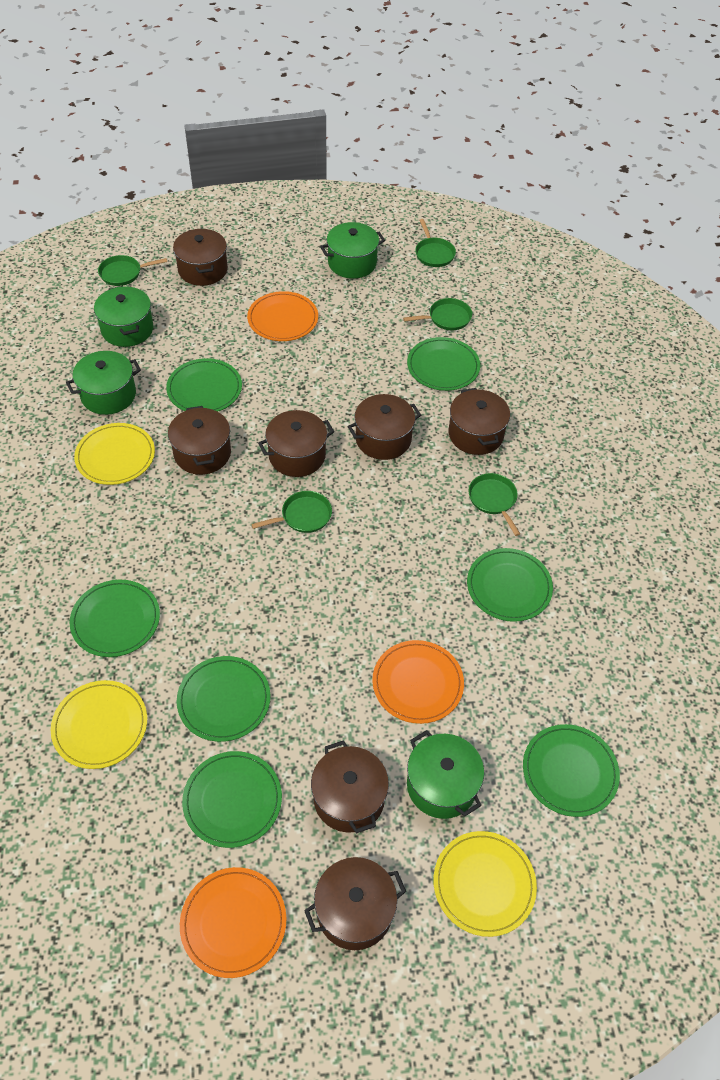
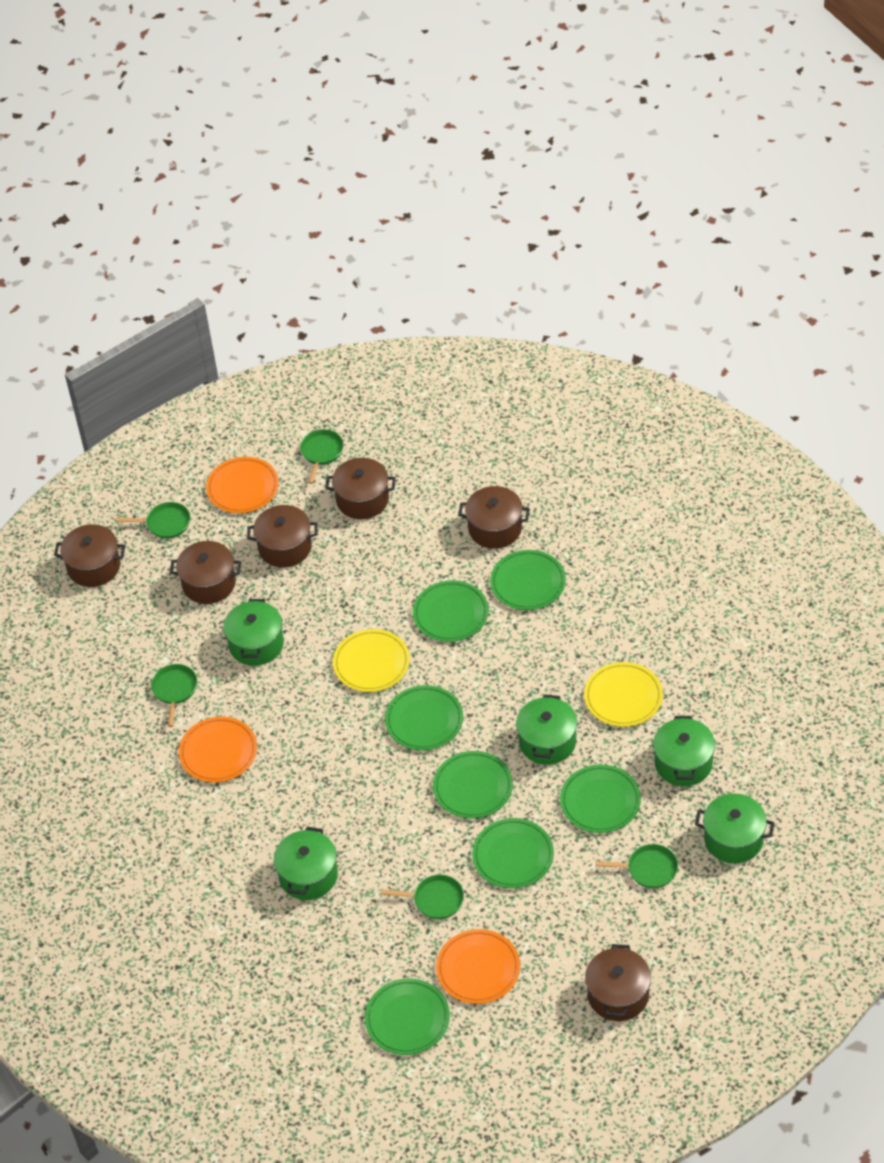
brown pot: [168,406,231,475] [173,228,228,286] [258,410,334,477] [304,857,406,950] [311,740,389,834] [348,394,421,460] [449,388,510,455] = 7 -> [54,524,126,587] [170,541,242,604] [247,505,317,568] [325,458,396,519] [458,486,530,549] [585,944,651,1021] = 6
green pot: [66,351,141,415] [94,286,154,347] [320,222,385,279] [407,730,484,819] = 4 -> [223,599,284,666] [274,827,338,900] [516,694,577,765] [653,716,715,786] [695,794,775,863] = 5
yellow plate: [51,680,147,769] [74,423,155,485] [433,831,537,937] = 3 -> [333,629,410,692] [584,662,663,727] = 2

